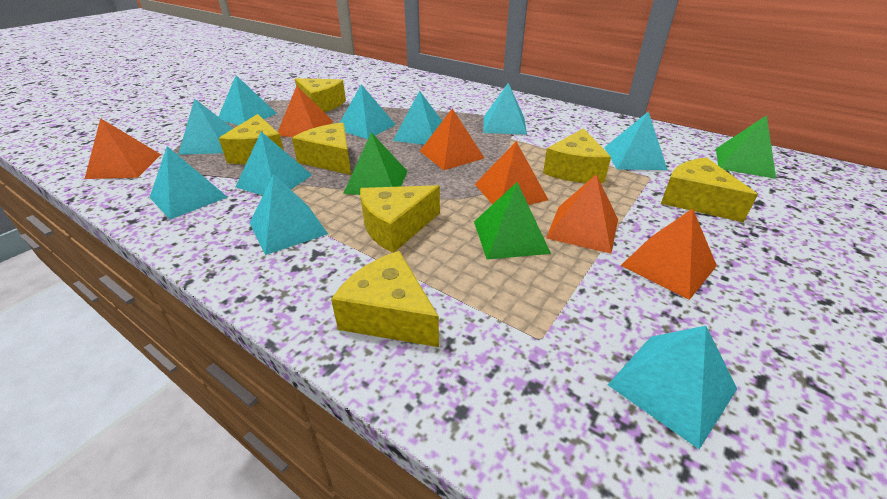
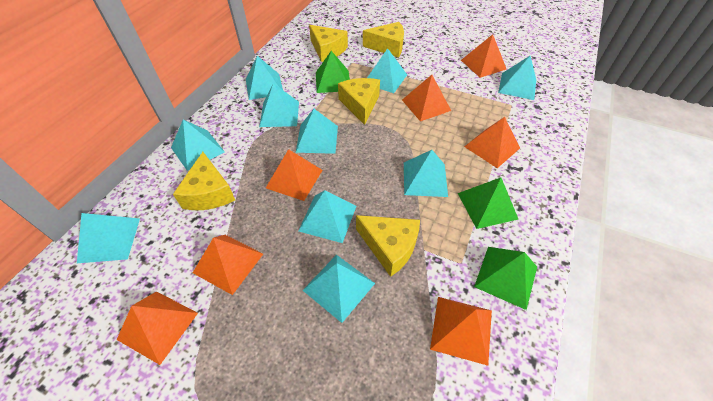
orange pyramid: [85,118,161,179] [278,86,333,137] [420,108,485,170] [475,141,548,205] [546,174,618,254] [621,208,717,300] = 6 -> [117,291,198,365] [193,235,263,295] [266,149,322,201] [402,75,451,121] [430,297,492,366] [461,34,506,78] [464,117,520,168] = 7
yellow cheese: [219,114,284,164] [292,123,351,175] [295,78,346,112] [331,251,439,347] [360,185,440,253] [543,128,611,183] [661,157,758,222] = 7 -> [173,152,235,210] [309,25,348,62] [338,78,380,125] [356,215,420,277] [363,22,404,58] = 5

